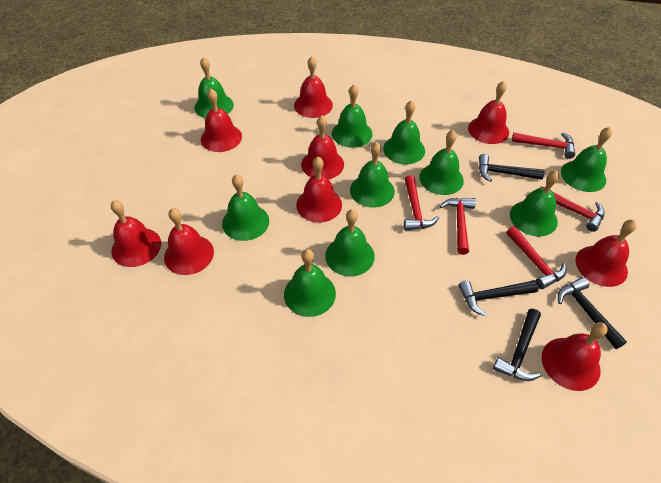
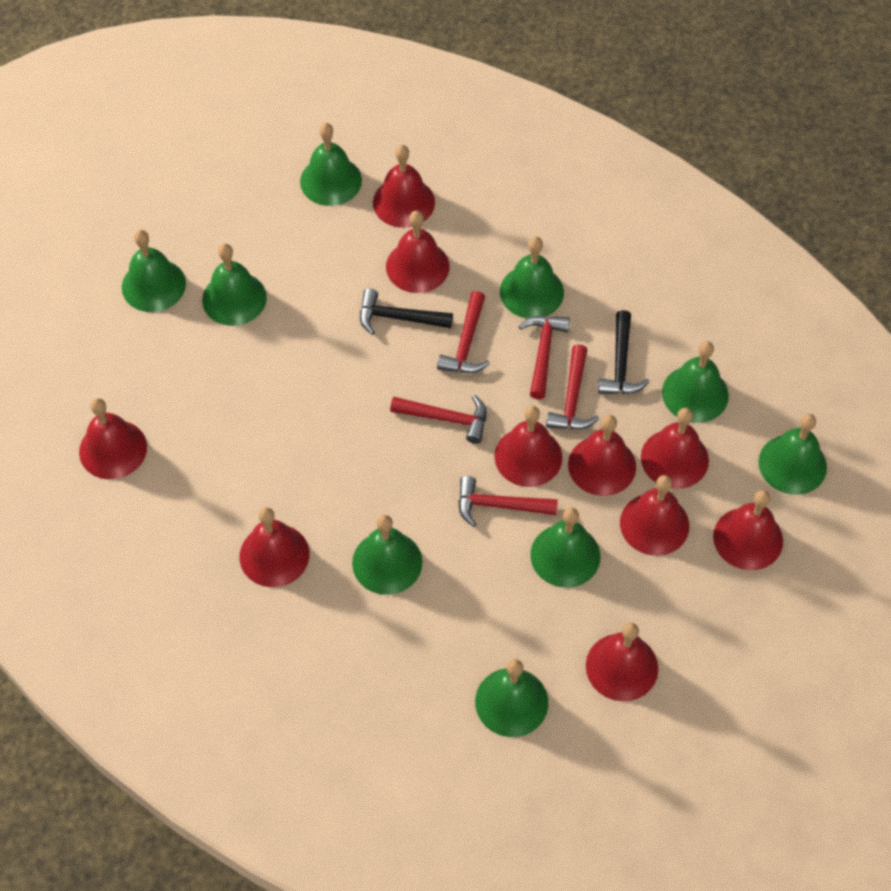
black hammer: [458,280,538,316] [479,154,545,182] [493,309,541,381] [558,277,627,349] = 4 -> [360,288,453,335] [598,310,650,394] = 2
green bell: [194,57,234,118] [222,174,269,241] [284,249,336,317] [325,209,375,277] [332,84,372,148] [350,142,395,208] [383,100,425,164] [419,130,464,195] [510,170,559,237] [561,127,612,192] = 10 -> [122,230,186,312] [202,243,267,326] [300,123,362,206] [352,515,422,595] [475,659,548,737] [500,237,564,319] [530,508,600,588] [662,341,729,423] [758,414,827,495] = 9
red bell: [111,200,161,267] [164,208,214,275] [201,89,242,152] [294,56,333,118] [296,157,342,223] [301,116,344,179] [468,81,509,144] [542,322,608,391] [575,220,637,287] = 9 -> [79,398,147,479] [239,507,310,587] [373,145,435,228] [386,211,449,293] [495,406,562,487] [568,415,636,496] [586,623,658,701] [620,475,689,556] [641,408,709,489] [713,490,783,570] = 10

